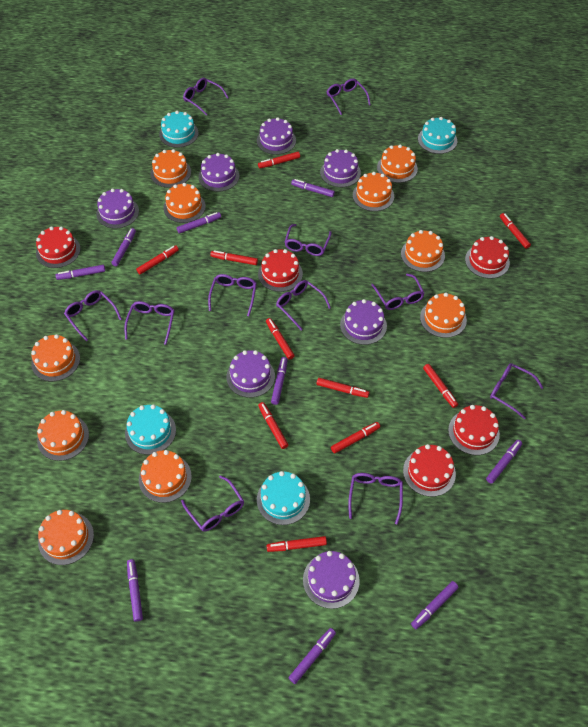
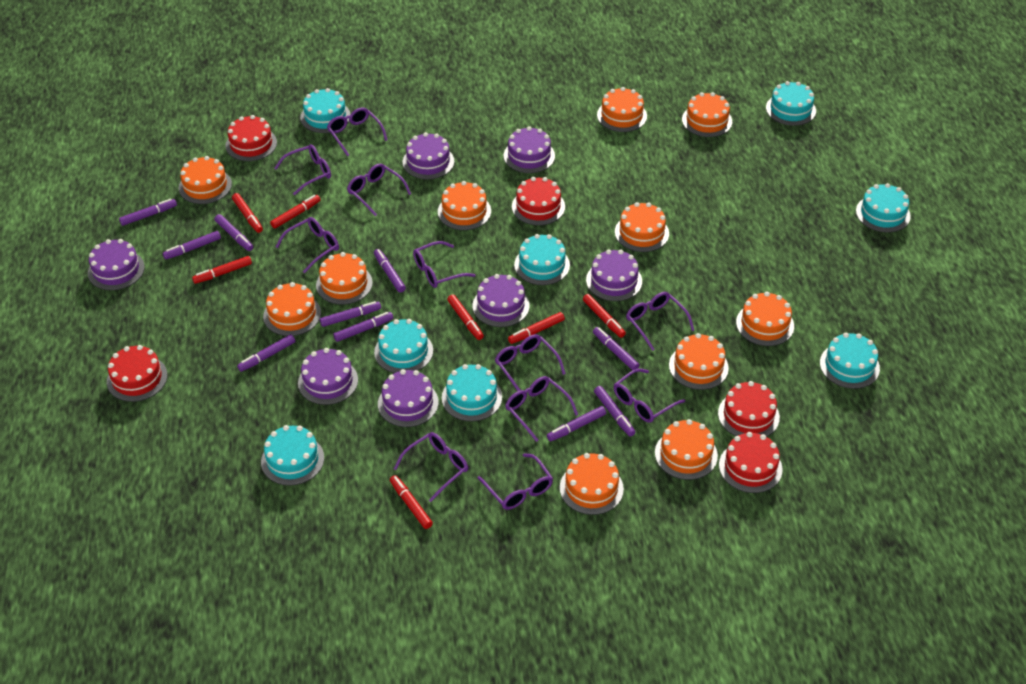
orange cake: [31,334,80,381] [37,410,89,461] [38,510,94,565] [139,450,192,503] [150,149,191,188] [163,183,206,223] [353,172,394,211] [377,144,418,183] [401,230,445,272] [420,293,467,338] = 10 -> [179,156,232,204] [263,282,321,336] [316,252,373,305] [438,181,491,230] [560,453,624,515] [597,87,647,132] [615,202,669,252] [655,419,718,480] [669,333,729,390] [682,92,732,137] [736,292,794,346] = 11
purple marker: [55,265,105,280] [111,228,136,266] [127,559,143,622] [177,212,221,234] [271,357,288,405] [289,628,336,684] [291,179,335,197] [411,581,459,629] [486,440,522,484] = 9 -> [119,199,177,226] [163,231,221,259] [215,214,253,251] [237,334,295,372] [320,301,381,327] [333,312,393,342] [374,249,406,293] [547,406,606,441] [593,327,640,371] [594,386,636,437] = 10
red marker: [136,245,179,274] [210,251,258,265] [258,152,300,168] [258,402,288,449] [266,318,295,360] [266,536,327,552] [316,378,369,398] [331,422,380,454] [423,364,458,408] [500,213,531,249] = 10 -> [192,256,252,284] [232,193,263,233] [270,195,321,229] [390,475,433,529] [447,294,484,340] [508,312,565,344] [583,294,626,338] = 7
turquoise cake: [125,404,176,455] [159,111,199,148] [257,471,310,525] [418,117,457,154] = 4 -> [261,425,324,486] [300,88,350,133] [374,319,433,373] [442,364,502,421] [514,234,570,285] [766,81,816,126] [820,333,880,389] [856,183,911,233] = 8

